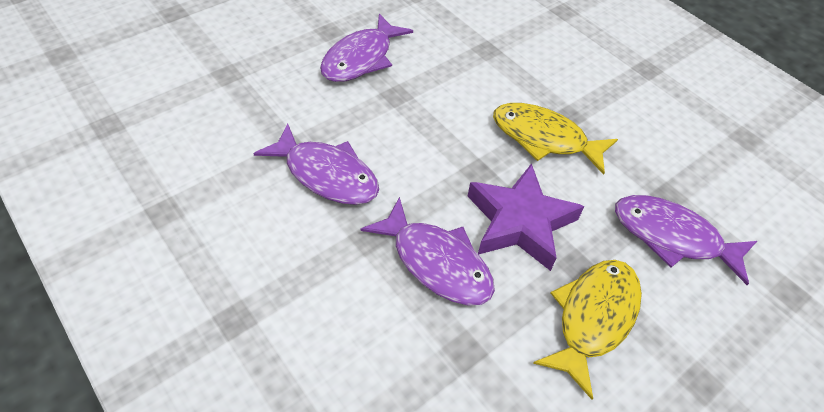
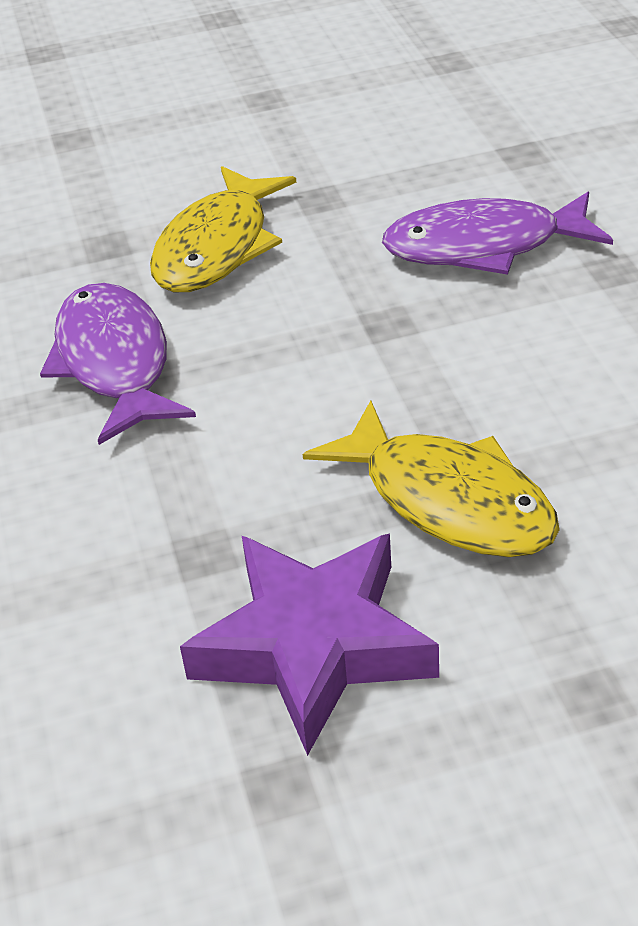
purple fish: [253,123,379,205] [320,14,413,82] [361,197,495,305] [615,195,757,285] = 4 -> [40,283,196,445] [382,192,613,275] = 2

